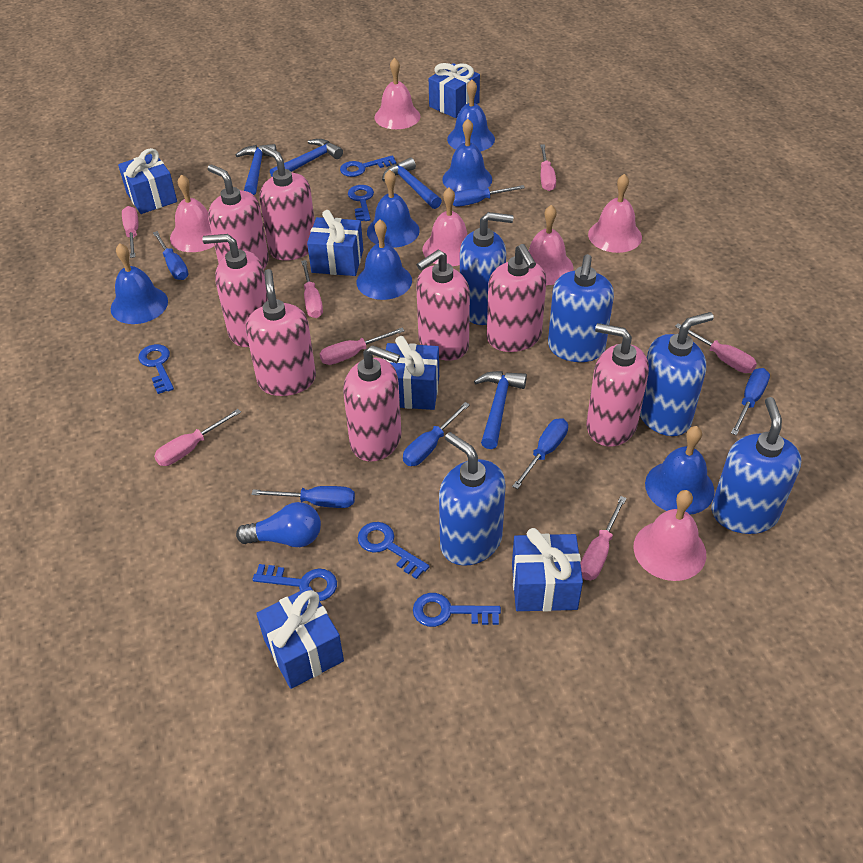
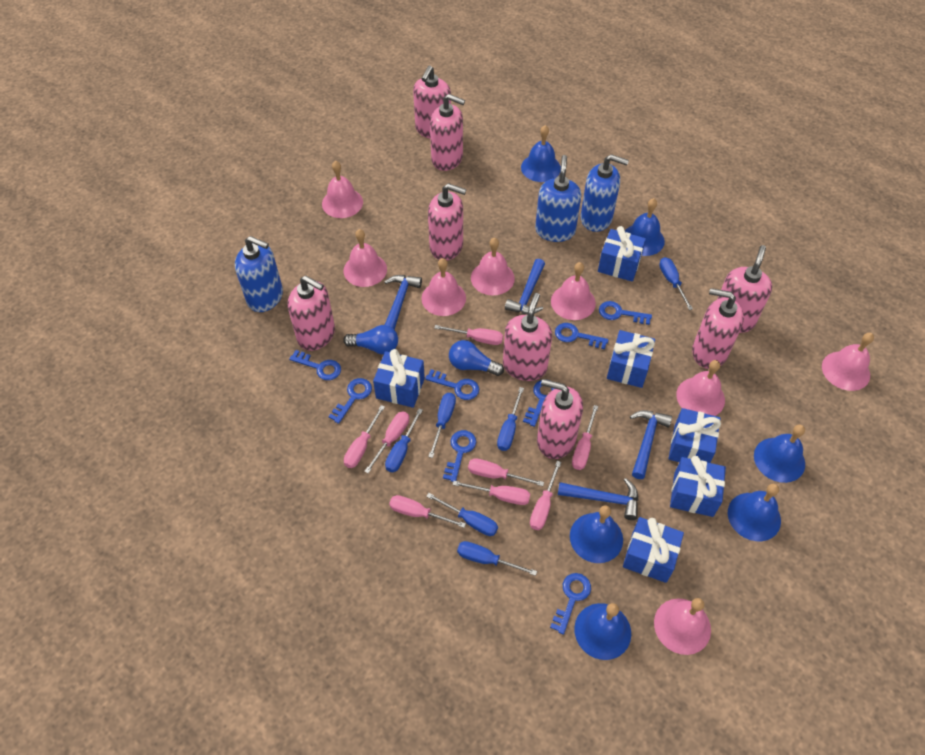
blue key: [138,344,174,394] [252,564,337,601] [340,155,397,177] [348,185,374,221] [358,522,430,579] [413,593,501,627] = 6 -> [289,350,341,380] [328,378,372,424] [425,369,479,400] [443,430,476,482] [523,380,554,427] [550,573,591,635] [555,323,608,349] [599,301,652,325] = 8
blue light bulb: [236,502,321,547] = 1 -> [343,325,398,355] [449,340,504,376] = 2
blue soap dispenser: [439,432,506,566] [460,212,513,325] [548,254,614,362] [640,312,714,436] [711,397,801,534] = 5 -> [235,236,283,312] [535,155,581,242] [580,154,629,232] = 3
pink bell: [170,174,214,252] [374,58,421,129] [422,188,468,266] [529,205,574,285] [588,174,642,253] [634,490,706,581] = 6 -> [322,161,363,218] [344,229,387,287] [421,258,466,316] [471,238,515,295] [551,262,596,320] [654,598,711,655] [676,360,725,416] [822,333,874,391] = 8
pink screwdriver: [122,206,138,258] [154,409,241,466] [301,260,323,318] [320,328,405,365] [540,144,556,191] [580,496,627,580] [675,323,757,373] = 7 -> [344,405,385,468] [364,412,409,473] [389,495,466,528] [434,325,503,345] [453,481,530,505] [468,458,544,486] [530,461,561,530] [572,405,598,470] = 8

